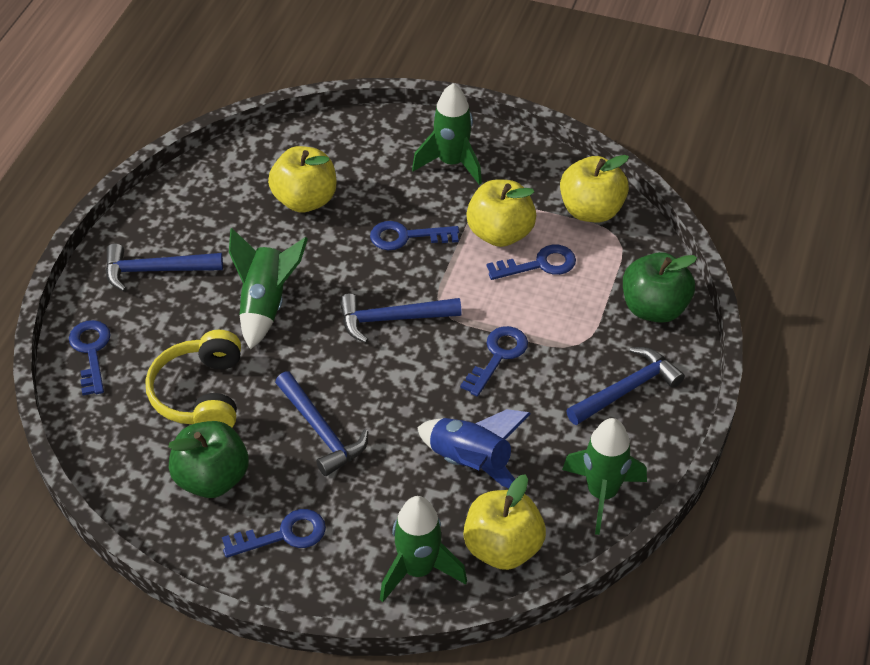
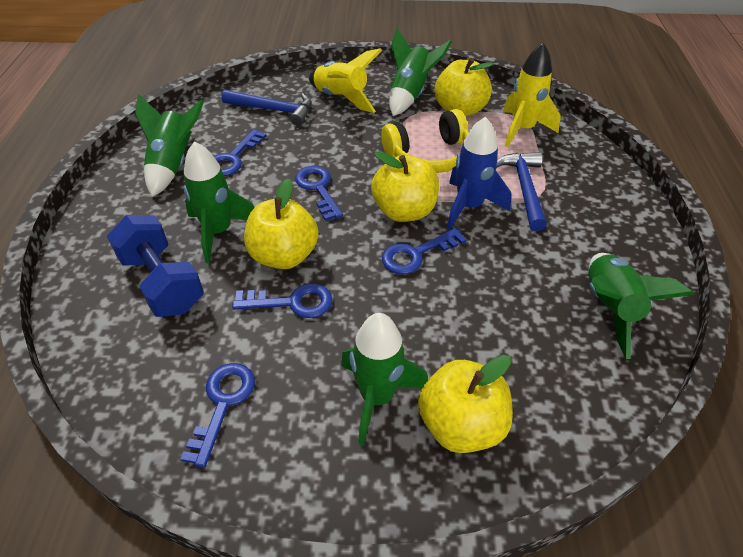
blue dumbbell: none = 0 -> [107,215,204,317] = 1
blue hammer: [106,243,223,291] [275,371,368,476] [340,293,462,343] [566,347,685,425] = 4 -> [222,89,312,126] [496,152,547,231] = 2
green apple: [168,421,249,498] [623,252,697,323] = 2 -> none = 0
green rocket: [229,228,308,349] [380,496,467,602] [412,83,482,185] [562,418,647,535] = 4 -> [135,94,204,197] [183,141,254,263] [341,313,428,446] [389,29,452,116] [588,253,694,359] = 5
yellow rocket: none = 0 -> [309,48,382,113] [503,43,561,148] = 2

